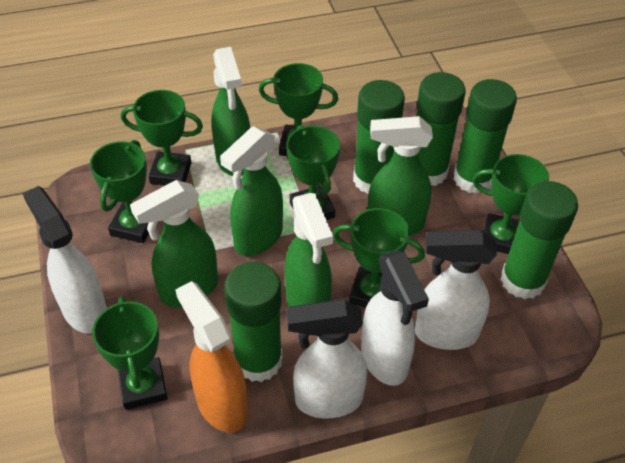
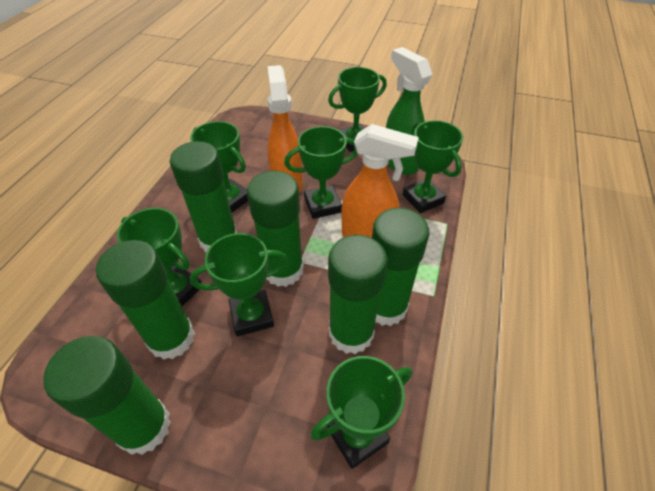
green glue stick: [224,262,283,382] [353,80,405,194] [417,72,466,186] [453,79,517,194] [500,181,578,299] = 5 -> [43,336,171,455] [96,240,195,360] [170,141,237,252] [247,171,304,287] [328,235,388,354] [372,208,429,326] = 6
green spray bottle: [130,180,218,307] [211,47,250,176] [220,126,283,256] [284,193,333,307] [367,116,433,236] = 5 -> [386,47,432,175] = 1
orange spray bottle: [175,281,248,433] = 1 -> [267,65,303,193] [341,124,419,238] = 2
white spray bottle: [22,186,107,334] [287,299,367,418] [361,250,429,386] [415,230,497,350] = 4 -> none = 0

